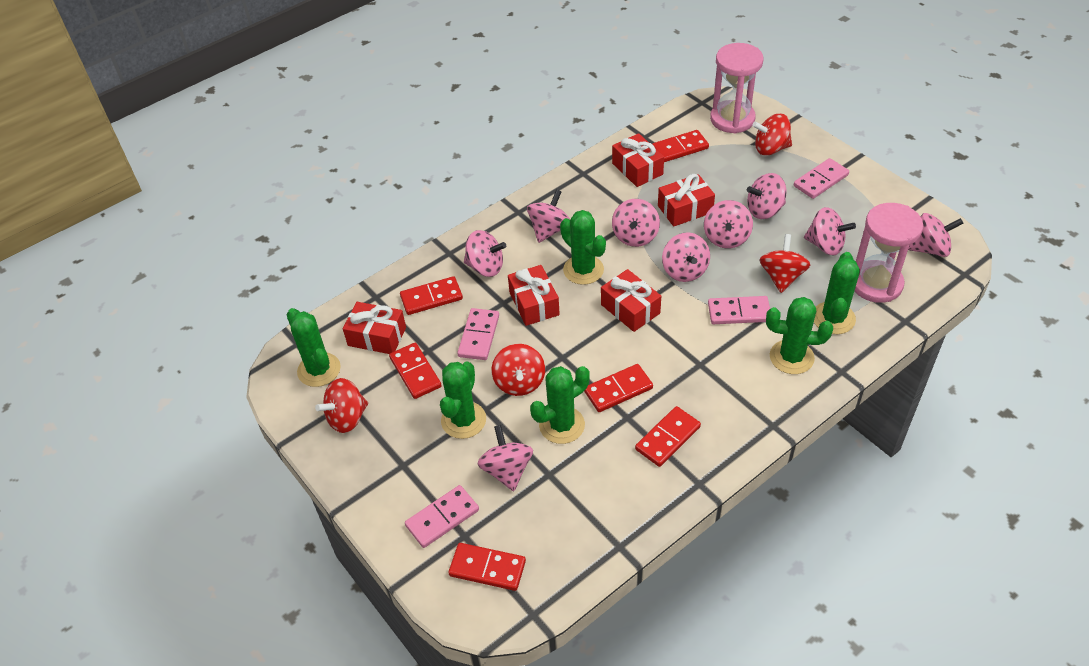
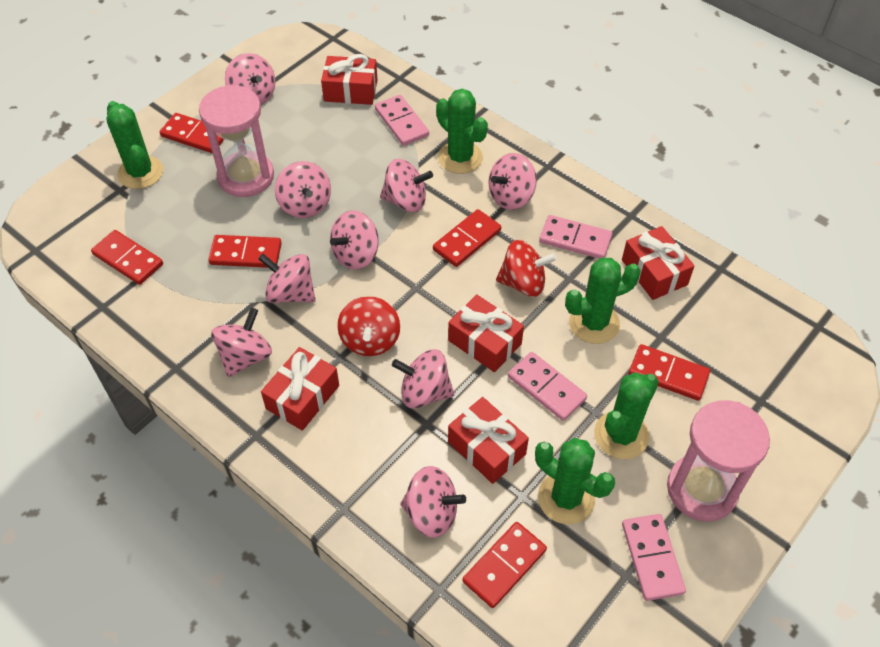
green cactus: [287,308,341,387] [440,361,486,439] [530,366,589,444] [560,210,606,285] [766,297,833,374] [814,252,860,334] = 6 -> [107,101,163,189] [436,89,488,174] [535,438,615,524] [565,257,641,344] [594,372,659,459] = 5
red spinning top: [315,378,368,433] [492,344,545,396] [752,114,792,155] [759,234,810,293] = 4 -> [337,296,400,356] [496,240,557,297] = 2

